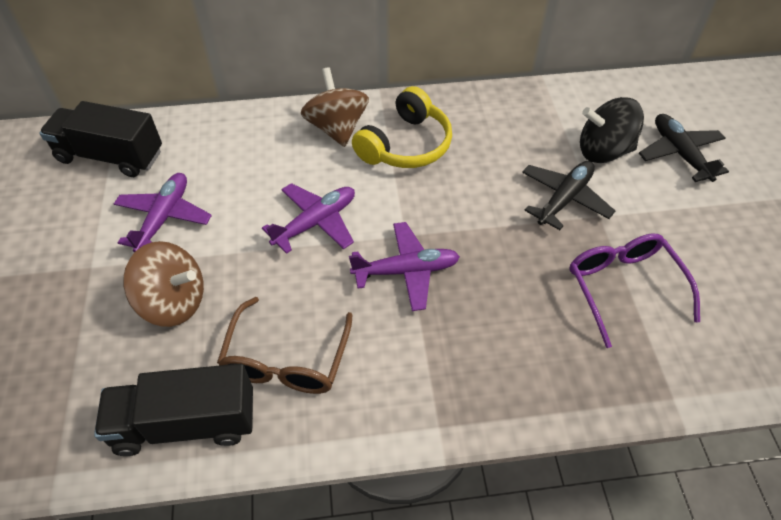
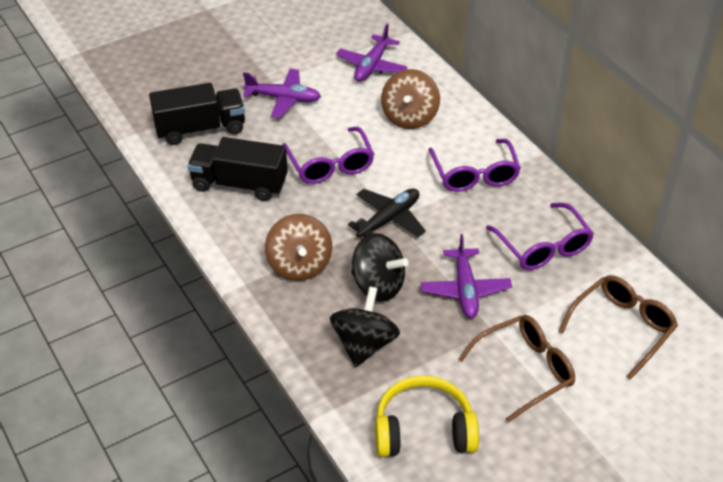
black plane: [522,161,615,230] [639,114,729,182] = 2 -> [348,189,426,237] = 1
black spinning top: [580,97,644,163] = 1 -> [330,286,400,367] [351,233,409,302] = 2
brown glasses: [217,297,353,394] = 1 -> [459,315,575,423] [558,275,678,380] = 2
purple glasses: [570,233,700,348] = 1 -> [282,127,374,184] [429,139,521,192] [486,203,594,270] = 3

